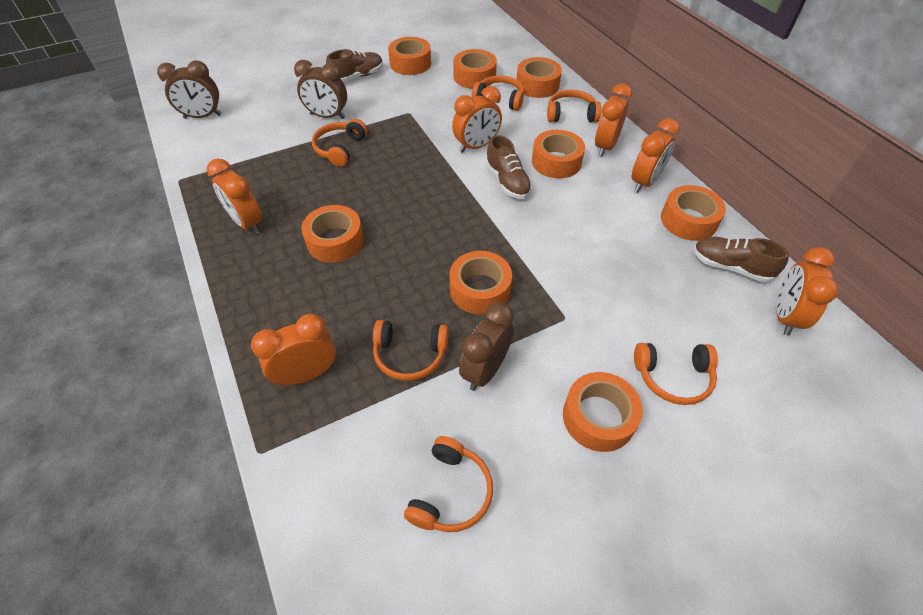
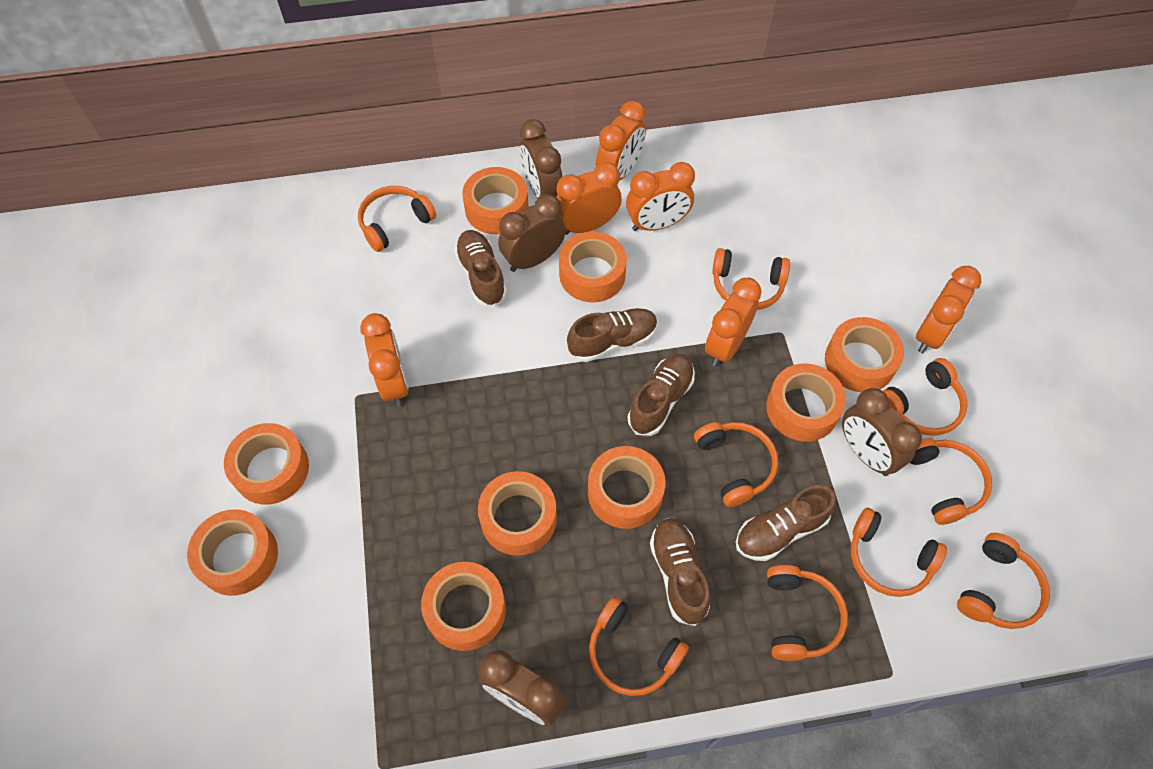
brown clock: [157,60,221,119] [294,60,347,119] [459,302,514,391] = 3 -> [479,650,566,726] [498,194,566,272] [520,119,563,199] [842,388,922,476] = 4
brown shoe: [326,49,383,82] [485,135,532,199] [693,237,789,282] = 3 -> [454,230,507,307] [567,308,658,362] [628,354,695,436] [650,518,710,626] [736,485,836,561] = 5
orange headphones: [312,119,367,167] [373,320,449,381] [404,436,493,532] [472,75,524,111] [547,90,602,122] [634,343,718,405] = 6 -> [358,186,436,252] [589,597,689,696] [694,422,778,507] [712,248,790,310] [767,565,848,661] [851,508,947,597] [883,358,968,436] [910,438,992,525] [957,533,1050,629] = 9
orange tape: [301,205,364,263] [388,37,431,75] [450,251,512,314] [453,49,497,89] [517,57,562,98] [532,130,585,178] [563,372,643,452] [661,185,726,241] = 8 -> [187,509,278,596] [224,423,309,505] [421,562,506,651] [462,167,529,234] [478,471,557,556] [559,231,627,303] [588,446,665,529] [766,363,846,442] [825,317,904,392] = 9

